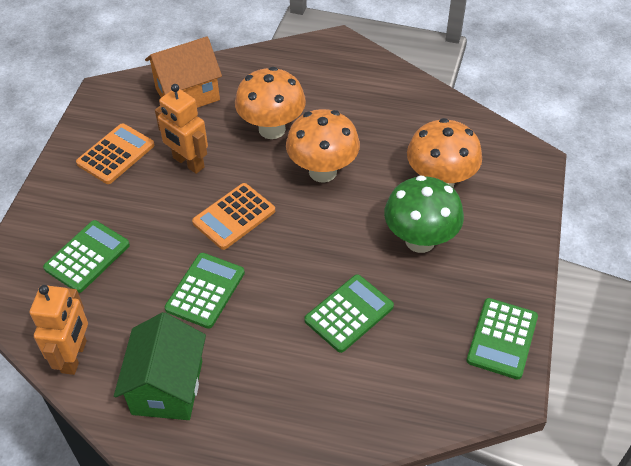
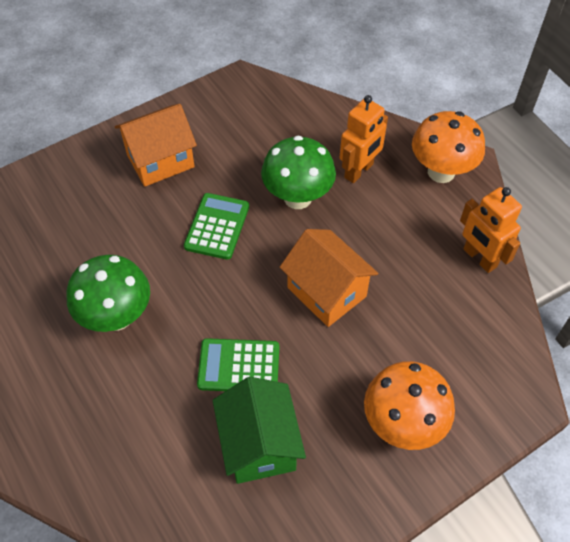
green calculator: [43,220,130,293] [165,253,245,329] [304,274,394,353] [467,298,538,380] = 4 -> [184,193,249,260] [197,338,279,391] = 2
green mushroom: [384,175,464,253] = 1 -> [67,255,150,332] [261,136,336,209] = 2
orange calculator: [76,123,154,184] [192,183,275,250] = 2 -> none = 0
orange house: [145,37,222,108] = 1 -> [115,104,197,187] [280,229,378,327] = 2
orange mushroom: [235,67,306,139] [286,109,360,183] [407,118,482,188] = 3 -> [364,361,455,450] [412,111,485,183] = 2

